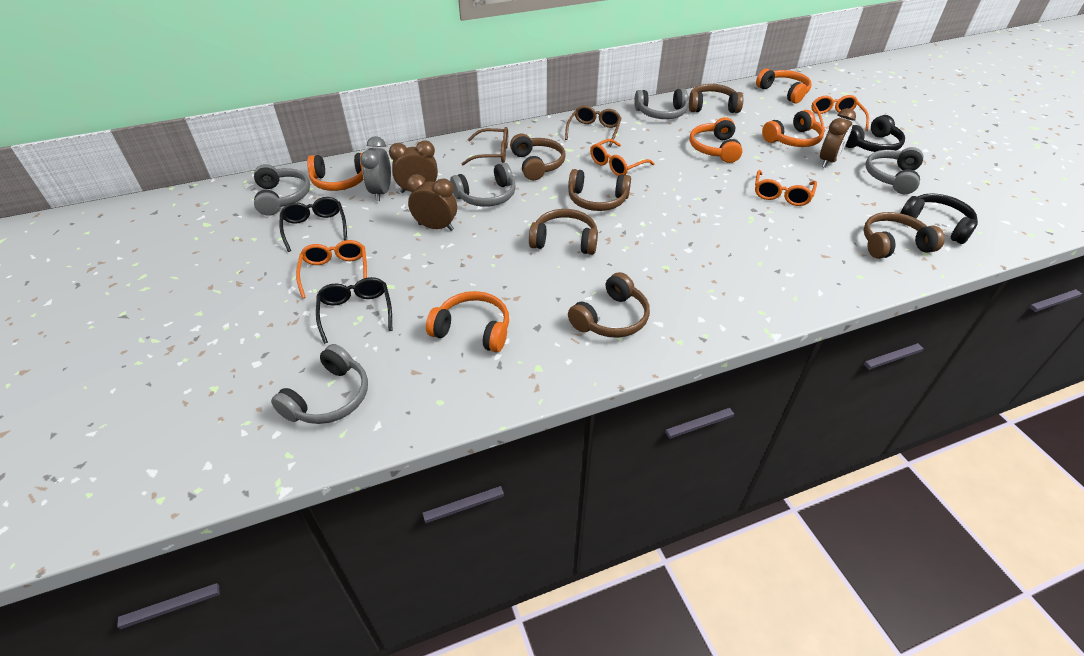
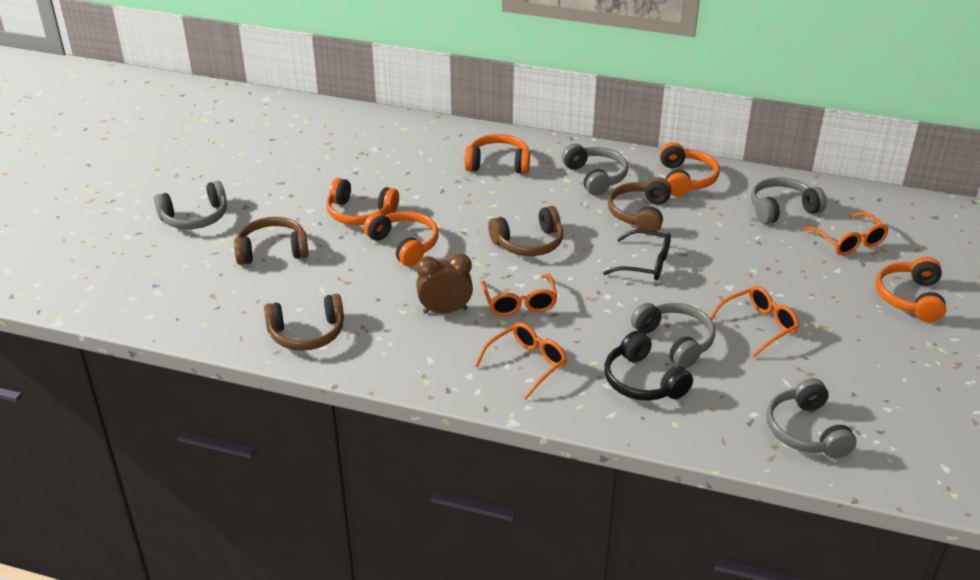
black glasses: [280,197,347,252] [316,277,392,344] = 2 -> [603,229,671,280] = 1
black headphones: [845,115,905,152] [901,193,978,244] = 2 -> [604,331,693,401] = 1
brown clock: [389,140,438,193] [407,174,457,231] [820,108,856,168] = 3 -> [416,253,473,314] = 1
brown glasses: [462,127,508,165] [565,105,621,147] = 2 -> none = 0
brown headphones: [510,134,566,180] [529,209,598,255] [568,169,631,211] [568,272,650,338] [689,84,743,113] [864,212,945,259] = 6 -> [234,217,309,265] [264,294,344,351] [488,206,563,256] [608,178,672,234] = 4
grey clock: [360,136,391,201] = 1 -> none = 0

